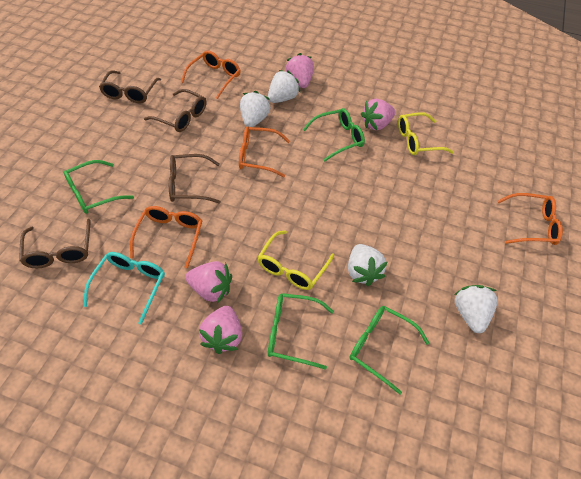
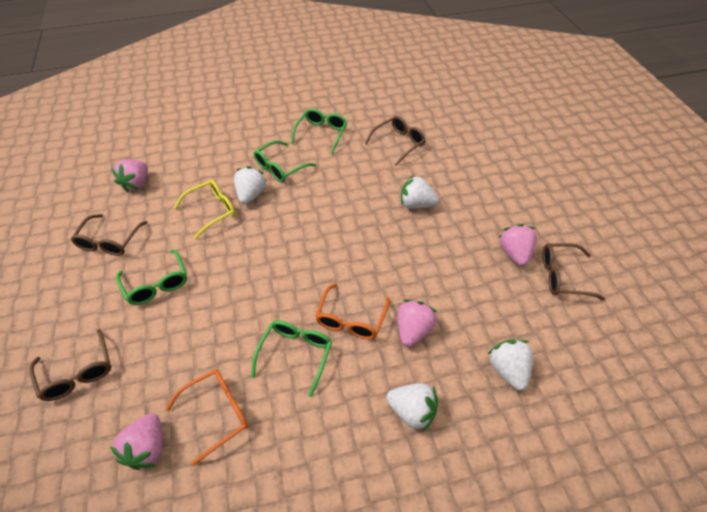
orange glasses: [130,206,202,268] [181,50,241,99] [239,126,290,177] [497,193,563,245] = 4 -> [166,370,248,466] [315,283,389,339] = 2
turquoise glasses: [83,252,165,325] = 1 -> none = 0
yellow glasses: [258,231,334,290] [398,112,454,155] = 2 -> [174,180,235,239] = 1

